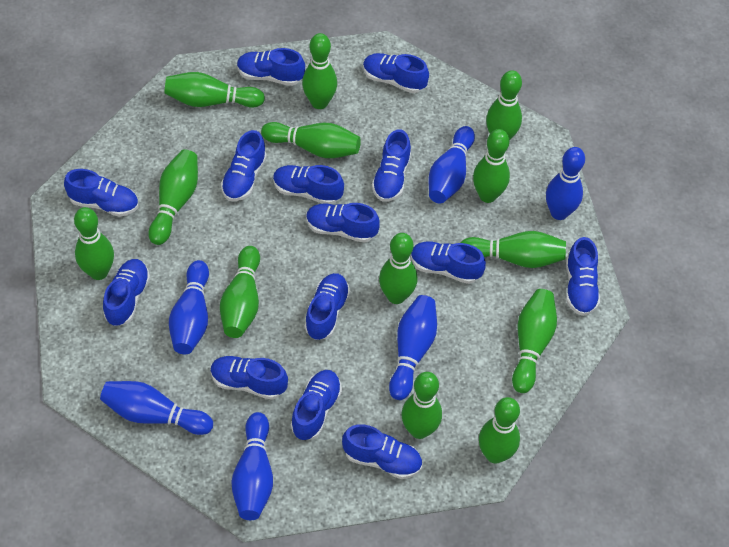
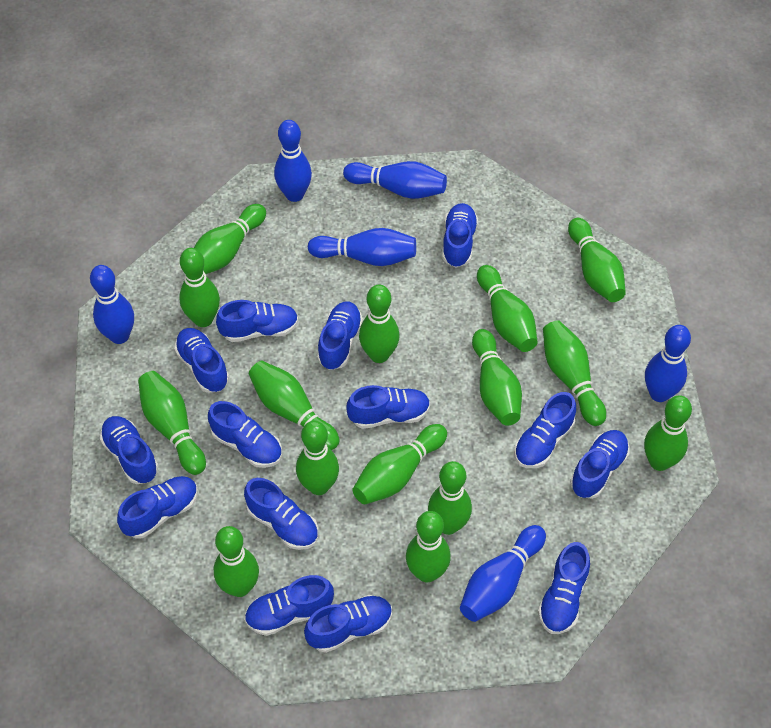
green bowling pin: [74,207,114,280] [149,149,198,245] [164,72,265,107] [220,246,260,338] [261,122,361,158] [302,33,337,109] [379,233,417,304] [401,372,442,439] [460,231,566,268] [473,129,510,203] [479,397,520,464] [486,70,522,141] [512,289,557,393] = 13 -> [138,371,206,475] [179,248,220,327] [194,204,266,274] [214,526,259,597] [249,361,339,450] [296,421,339,495] [352,424,447,504] [359,285,400,363] [406,511,451,582] [428,461,472,535] [472,329,522,425] [477,265,538,352] [543,320,606,426] [568,218,626,302] [644,395,692,471] = 15

